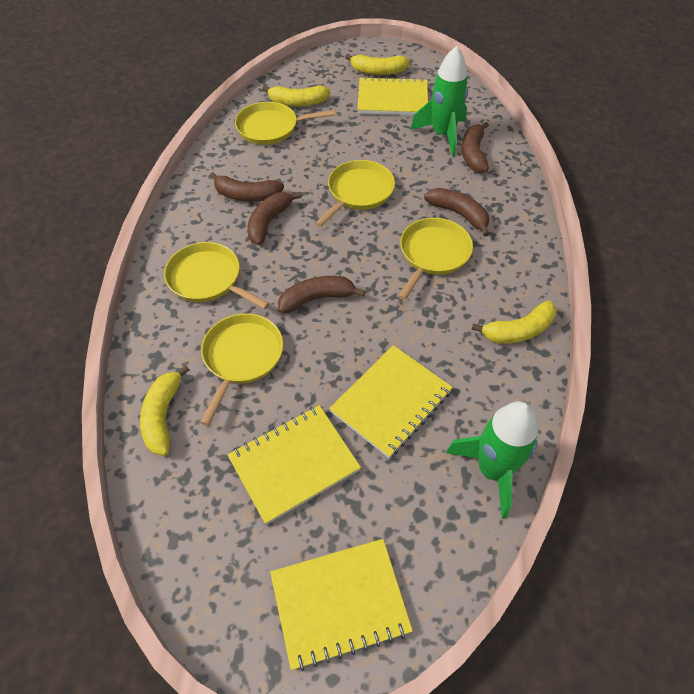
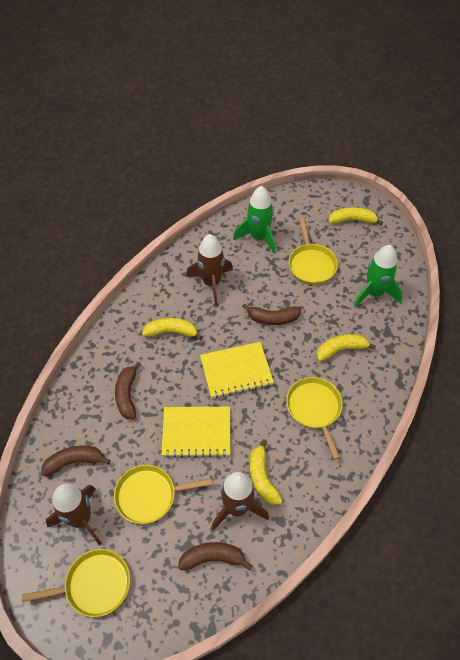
brown banana: [210,172,284,202] [247,192,302,245] [278,276,365,314] [424,188,489,237] [462,122,489,173] = 5 -> [41,446,110,477] [115,361,141,419] [178,542,252,571] [242,303,301,325] = 4
brown rocket: none = 0 -> [46,484,102,545] [187,234,233,305] [211,472,269,531] = 3
yellow notebook: [227,405,361,525] [270,539,413,671] [329,345,453,458] [357,76,428,115] = 4 -> [162,407,230,458] [200,342,274,399] = 2
yellow pan: [164,242,270,309] [200,313,283,426] [235,102,335,145] [315,160,395,227] [398,218,473,300] = 5 -> [22,549,130,617] [114,465,212,524] [286,377,343,460] [289,219,338,284] = 4

